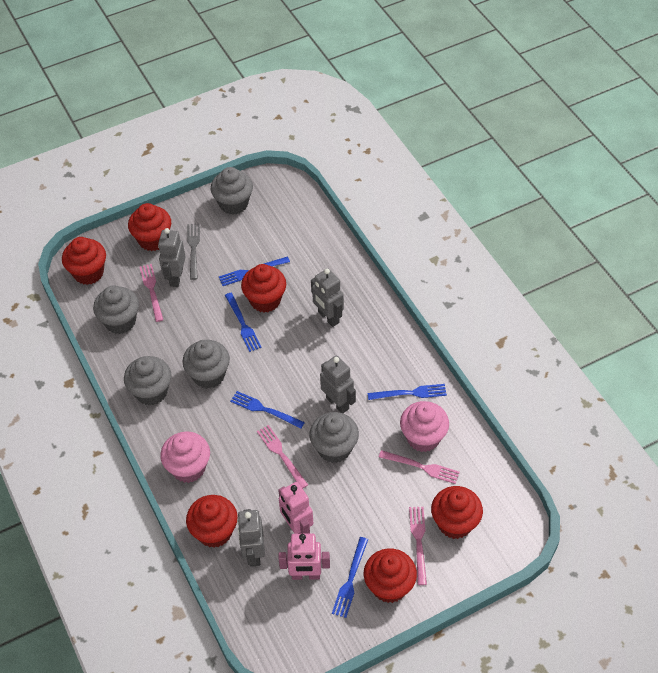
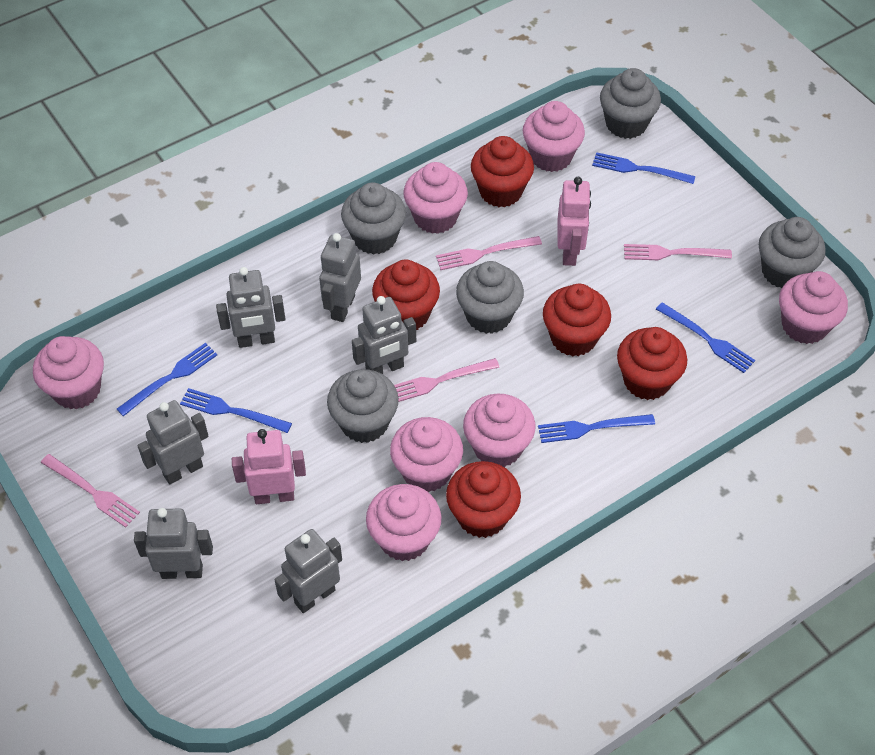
grey fork: [187,223,200,280] = 1 -> none = 0
grey robot: [158,228,186,287] [237,509,265,567] [311,269,344,327] [320,355,356,413] = 4 -> [134,508,213,579] [137,400,209,484] [216,267,286,348] [274,529,342,613] [319,233,361,322] [352,296,416,374] = 6
pink cupcake: [160,431,210,483] [400,401,449,452] = 2 -> [33,336,104,410] [366,484,441,561] [390,417,463,492] [404,162,468,234] [463,394,536,467] [523,101,585,172] [779,271,848,344] = 7
red cupcake: [62,237,106,285] [128,203,171,251] [186,495,238,548] [241,264,286,313] [364,548,417,603] [431,486,483,539] = 6 -> [372,260,440,330] [446,461,521,538] [471,136,534,207] [543,284,611,357] [617,327,687,400] = 5

